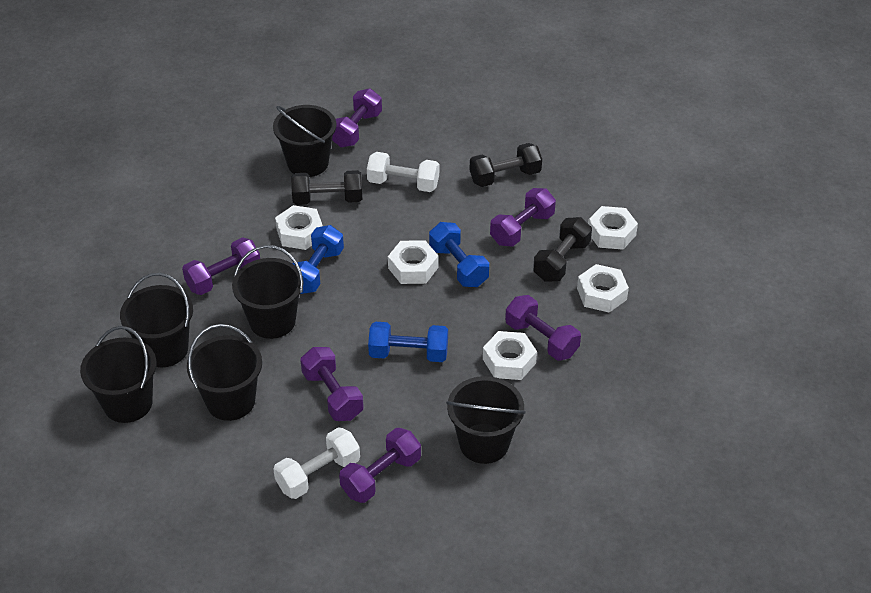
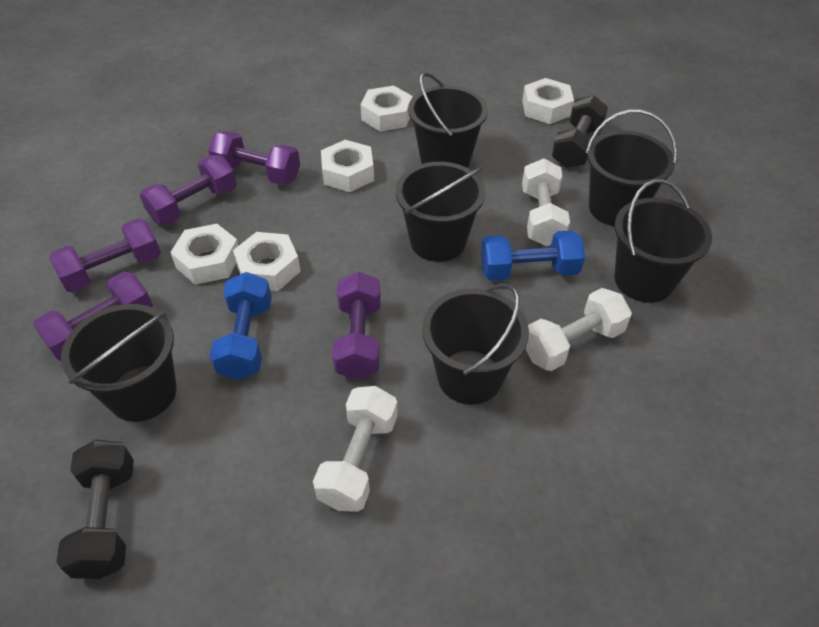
black dumbbell: [291,170,362,205] [470,143,542,187] [533,217,592,282] = 3 -> [56,440,134,579] [552,95,608,168] = 2
blue dumbbell: [292,225,344,294] [368,322,448,362] [429,222,489,287] = 3 -> [210,272,272,380] [481,230,585,281] = 2
purple dumbbell: [182,237,260,295] [300,347,364,421] [332,88,382,147] [339,428,421,503] [490,188,556,247] [505,295,581,361] = 6 -> [33,272,153,360] [49,218,161,293] [140,155,237,225] [208,131,300,185] [332,272,381,380] = 5
white dumbbell: [273,427,360,499] [367,152,439,192] = 2 -> [313,386,398,512] [522,158,570,246] [526,288,632,371] = 3

